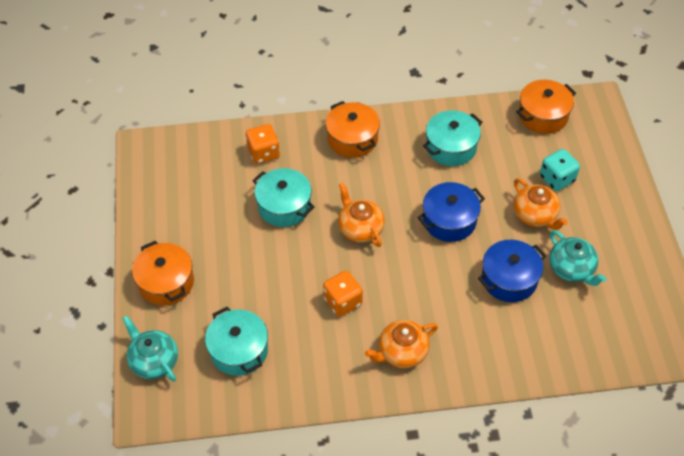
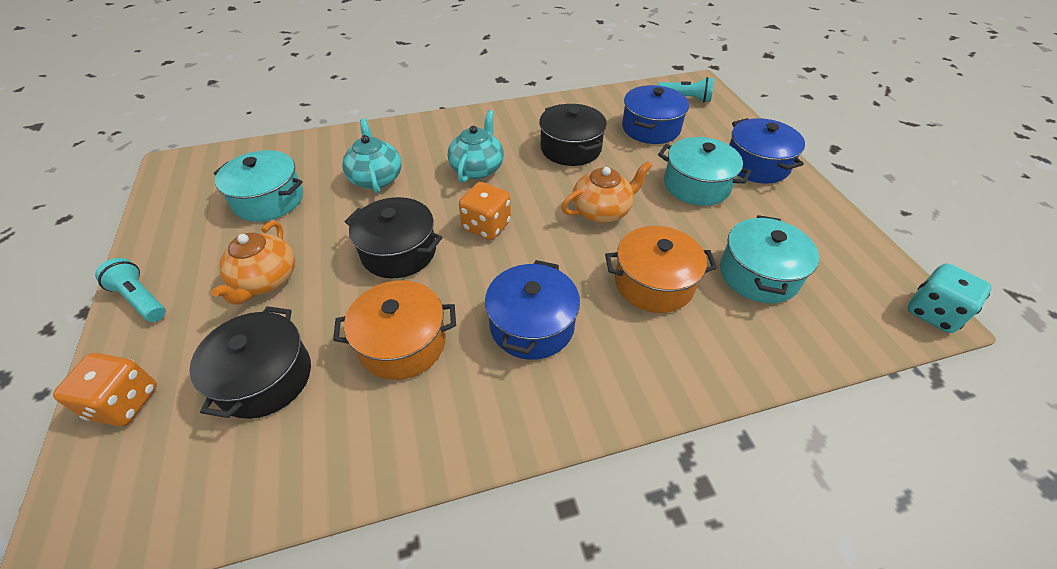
black pot: none = 0 -> [190,306,311,419] [345,197,442,278] [539,104,607,166] = 3
blue pot: [417,182,485,242] [478,240,546,302] = 2 -> [485,260,580,360] [622,85,689,144] [729,118,805,184] = 3
orange pot: [132,241,194,306] [326,101,380,158] [516,80,576,134] = 3 -> [333,280,456,380] [605,226,717,313] = 2
orange teapot: [338,183,385,247] [365,320,438,368] [514,178,568,230] = 3 -> [211,221,295,305] [561,161,652,223] = 2
turquoise flashlight: none = 0 -> [95,258,166,322] [658,77,714,103] = 2

